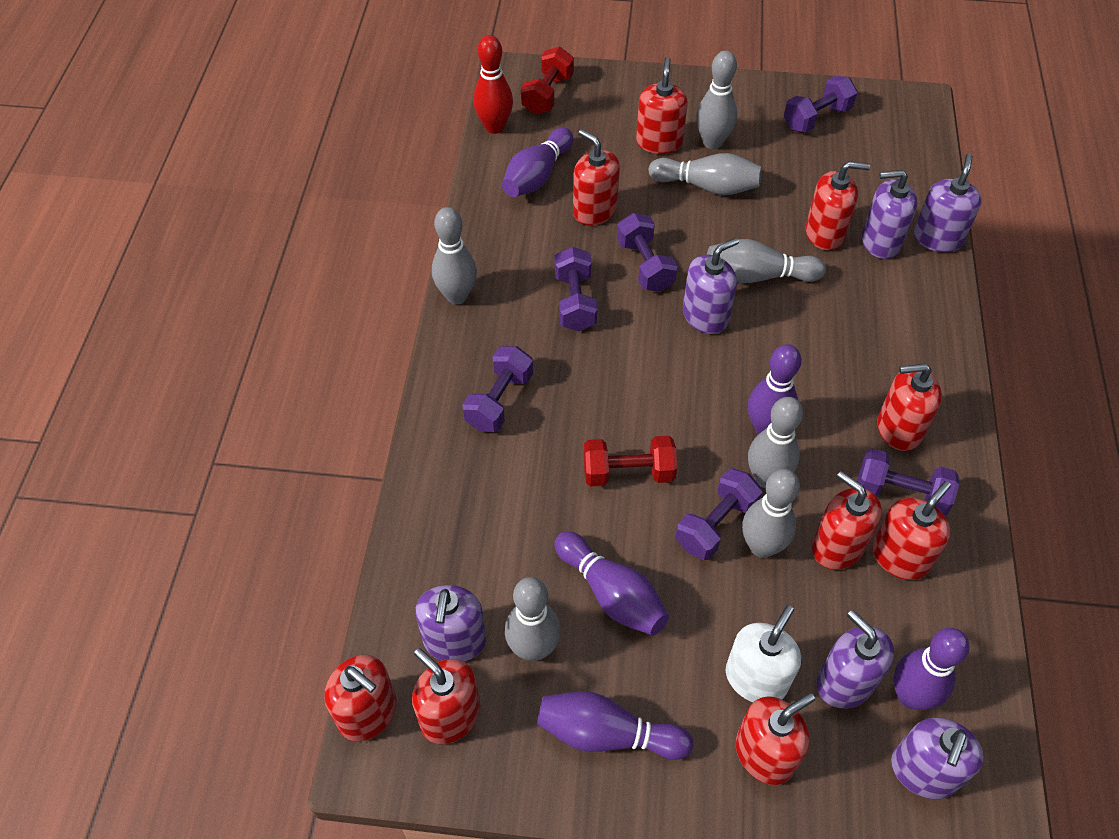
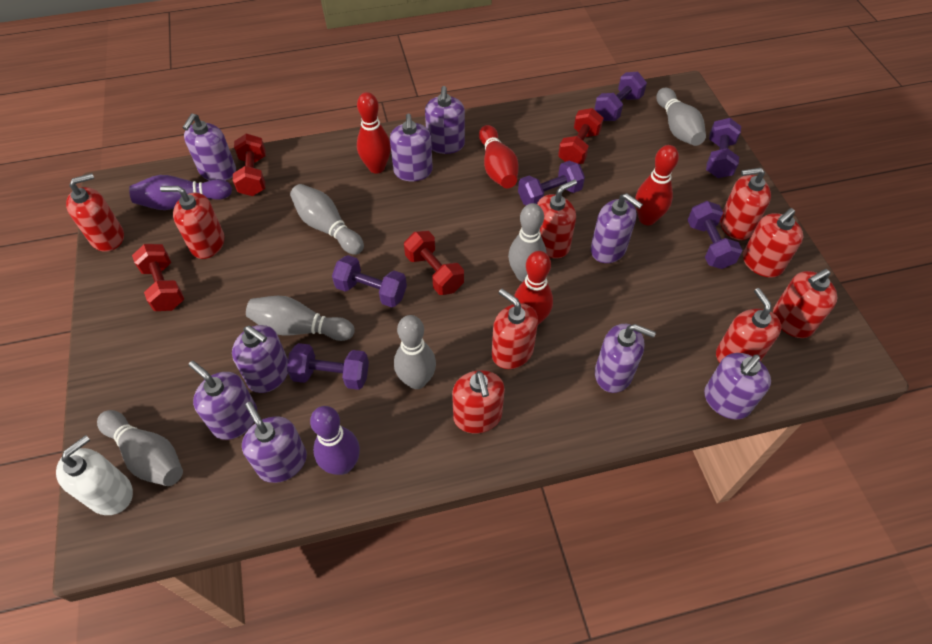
grey bowling pin: [432,207,477,304] [505,577,561,661] [648,153,762,195] [696,51,737,149] [707,239,826,283] [742,469,800,558] [748,397,803,488] = 7 -> [97,410,183,486] [246,296,355,341] [290,184,364,255] [394,315,436,389] [508,203,547,282] [656,88,706,146] = 6
purple bowling pin: [502,127,573,197] [537,691,693,760] [554,531,669,636] [748,344,802,435] [893,628,970,710] = 5 -> [129,175,232,210] [310,406,360,475] = 2
purple soap dispenser: [415,585,486,662] [683,238,739,334] [816,610,894,709] [862,170,917,259] [891,717,984,799] [914,154,982,253] = 6 -> [183,114,236,181] [189,361,257,440] [232,325,288,393] [242,402,307,483] [390,114,433,181] [425,86,465,154] [591,193,643,263] [595,324,656,393] [704,353,771,420] = 9
red bowling pin: [473,35,513,134] = 1 -> [357,92,391,174] [479,125,519,188] [514,251,553,325] [635,145,679,225] = 4
red dumbbell: [521,47,574,114] [584,436,677,487] = 2 -> [132,244,184,311] [233,134,266,196] [404,231,464,295] [558,108,604,164] = 4

